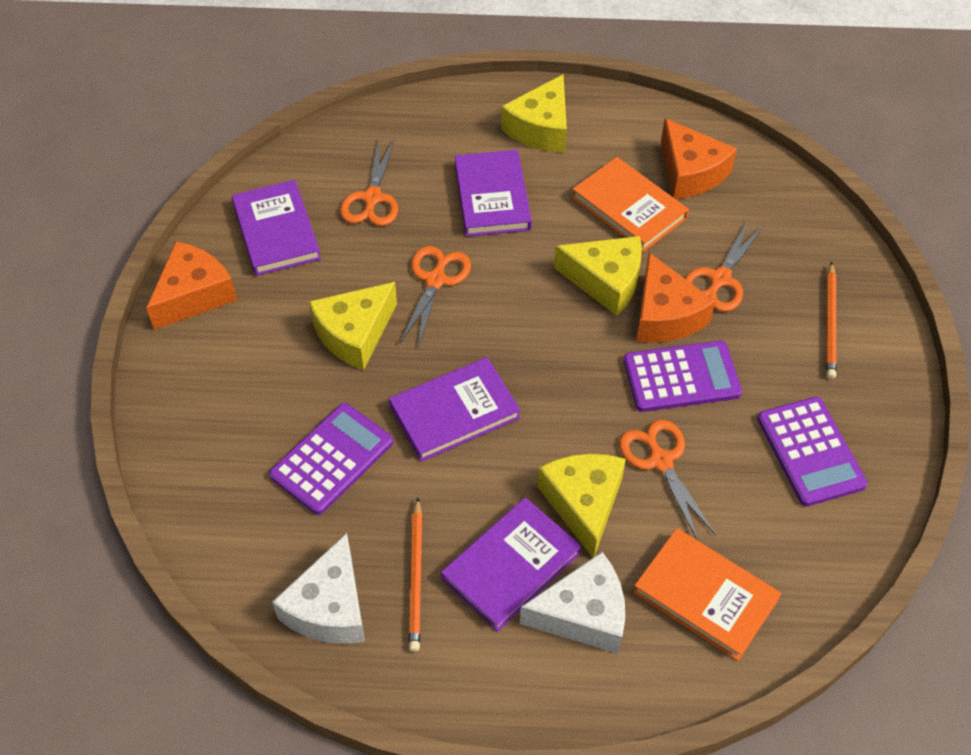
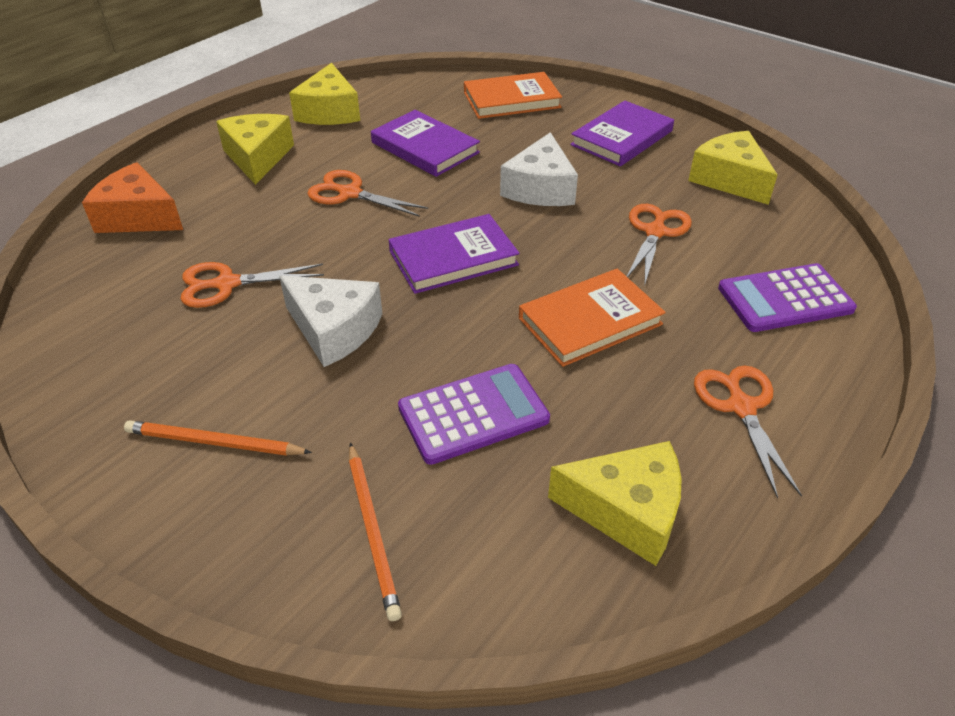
orange cheese: [146,241,237,330] [636,253,715,343] [661,119,737,199] = 3 -> [82,162,183,233] = 1
purple book: [232,180,321,276] [389,357,521,462] [441,497,582,632] [455,150,532,237] = 4 -> [371,110,480,177] [389,214,520,294] [570,101,674,166] = 3
purple calculator: [269,403,393,515] [623,341,742,412] [757,397,868,506] = 3 -> [398,364,550,465] [718,263,857,332] = 2

